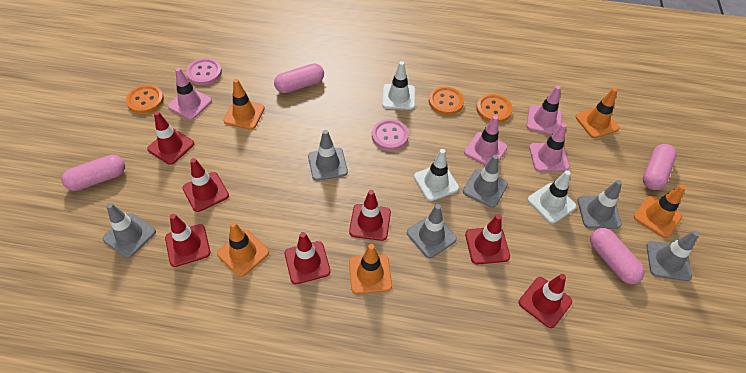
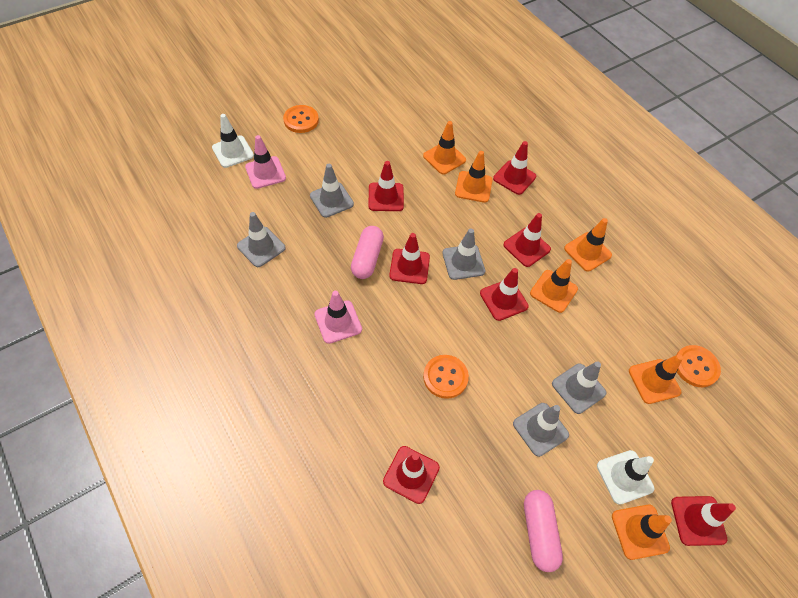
grey traffic cone: [102,203,156,258] [308,130,348,181] [407,204,457,258] [463,155,508,208] [578,180,622,229] [646,231,699,281] = 6 -> [237,212,286,267] [310,164,354,218] [442,228,485,280] [513,403,569,457] [552,361,606,414] = 5
orange traffic cone: [217,222,269,277] [223,79,265,130] [349,244,392,294] [576,88,619,138] [634,185,686,238] = 5 -> [423,121,466,174] [455,151,493,203] [530,259,578,313] [564,218,612,272] [612,505,672,560] [629,354,683,404] = 6
pink button: [186,58,222,85] [372,119,409,150] = 2 -> none = 0
pink capsule: [62,155,125,191] [274,63,324,93] [590,228,645,284] [643,144,677,190] = 4 -> [351,226,384,279] [524,490,563,572] = 2
pink traffic cone: [168,68,212,120] [464,115,508,165] [527,85,562,135] [529,123,570,172] = 4 -> [245,135,286,189] [314,291,362,344] = 2
white traffic cone: [382,61,415,110] [414,149,459,201] [528,170,576,224] = 3 -> [212,114,254,168] [597,450,654,505] = 2

